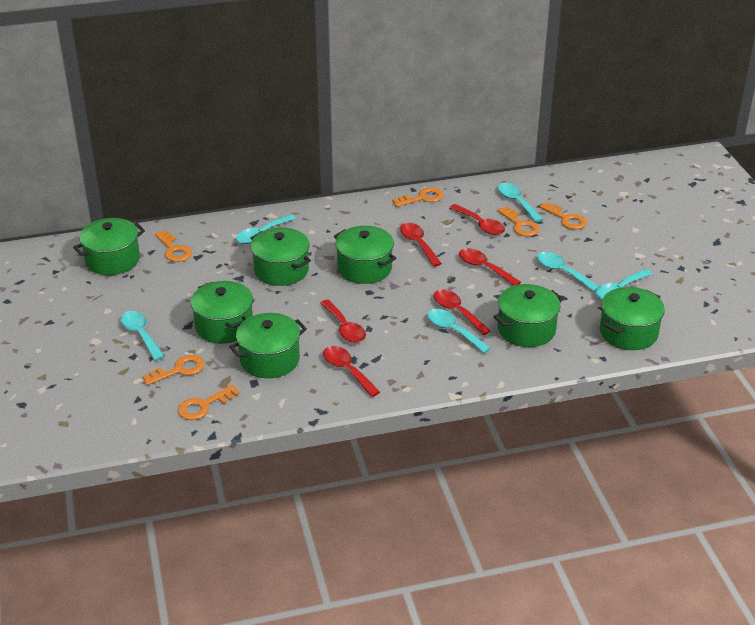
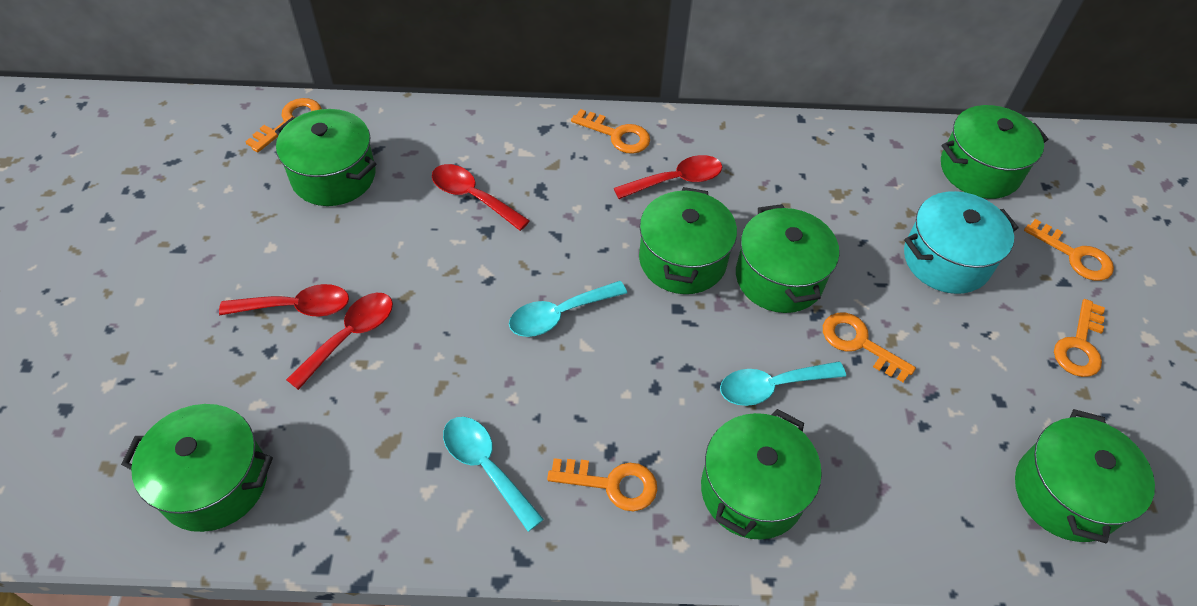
red spoon: [320,300,366,343] [323,346,380,397] [400,223,442,267] [433,289,491,335] [449,204,505,235] [459,248,521,286] = 6 -> [219,284,349,316] [286,293,393,390] [432,164,530,231] [614,155,722,199] = 4
turquoise pot: none = 0 -> [904,191,1019,294] = 1
turquoise spoon: [121,311,165,361] [236,214,296,244] [427,309,491,353] [498,183,543,222] [537,252,599,292] [596,269,653,299] = 6 -> [443,417,544,532] [509,281,627,337] [720,362,846,406] = 3

